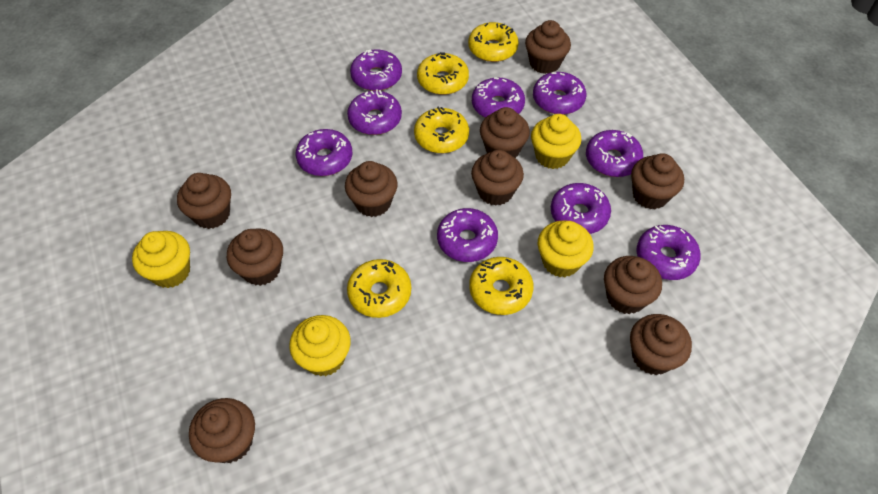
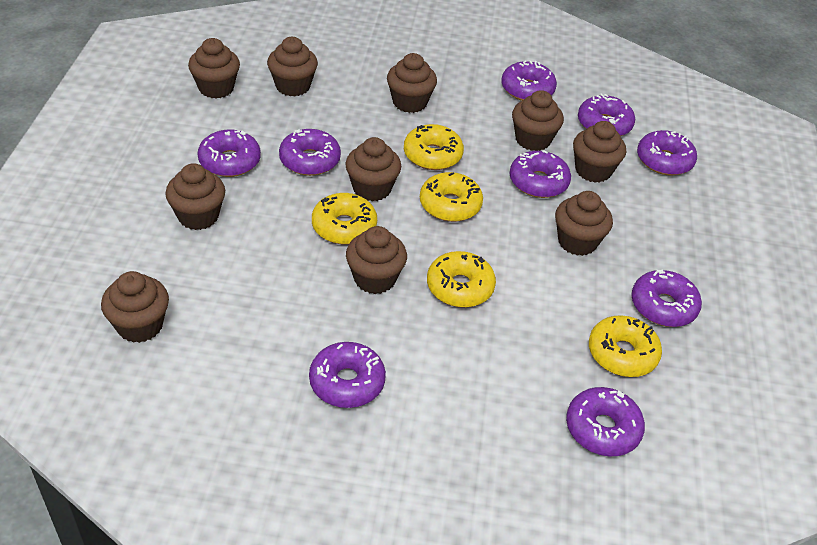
yellow cupcake: [132,231,190,288] [289,315,351,376] [531,114,581,169] [538,220,594,277] = 4 -> none = 0

